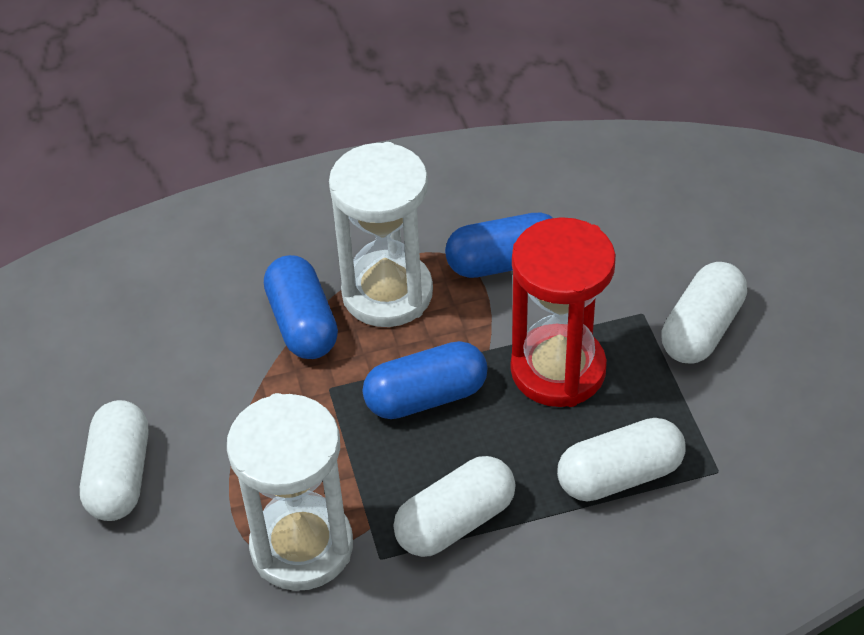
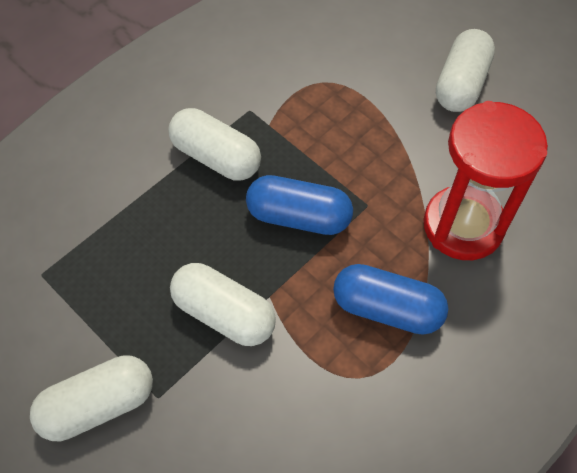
blue capsule: [264,255,338,359] [362,341,488,419] [445,213,553,278] = 3 -> [246,175,353,235] [333,264,448,335] = 2
white hourglass: [227,393,353,591] [329,142,433,327] = 2 -> none = 0

